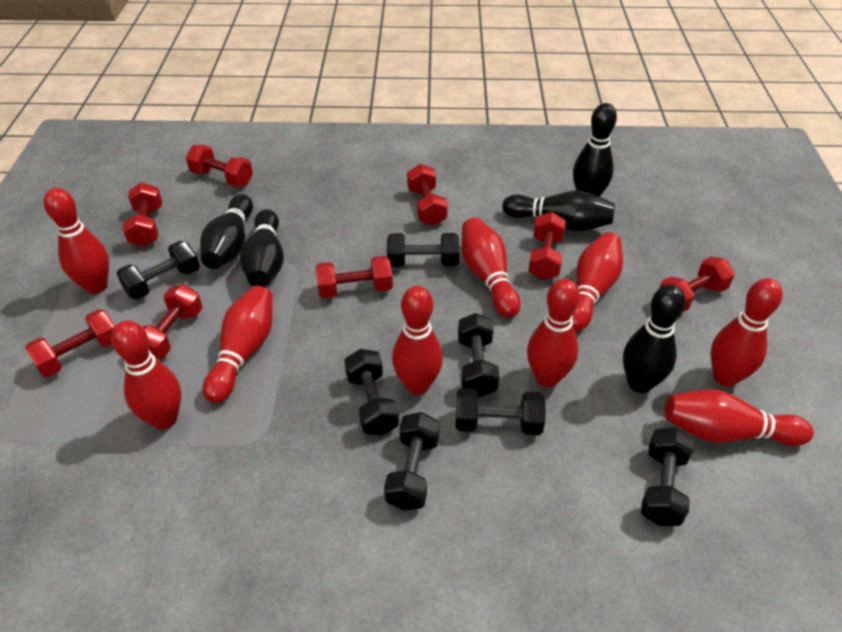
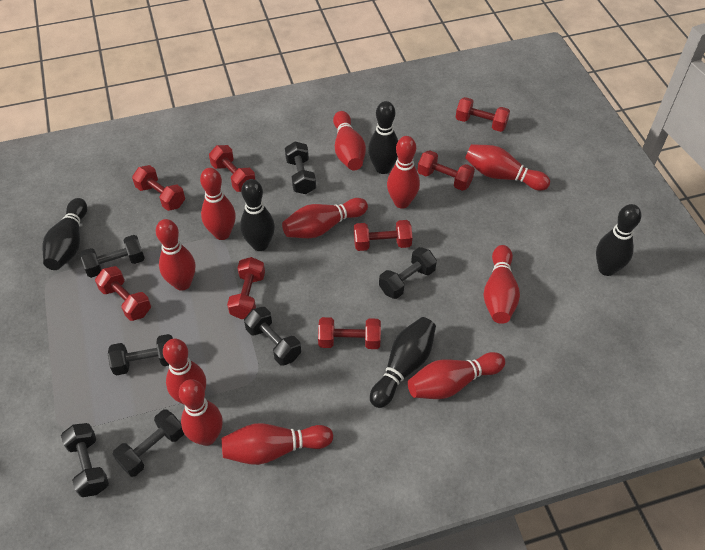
red bowling pin: [44,188,109,294] [111,320,181,430] [203,286,273,403] [392,286,443,395] [461,217,521,318] [527,279,580,387] [572,232,623,331] [664,389,814,446] [711,278,783,387] = 9 -> [156,219,195,291] [163,339,206,404] [179,379,223,446] [200,168,236,240] [221,423,333,465] [282,198,368,238] [333,111,366,170] [387,136,420,209] [408,352,505,399] [465,144,550,191] [483,245,520,324] = 11

